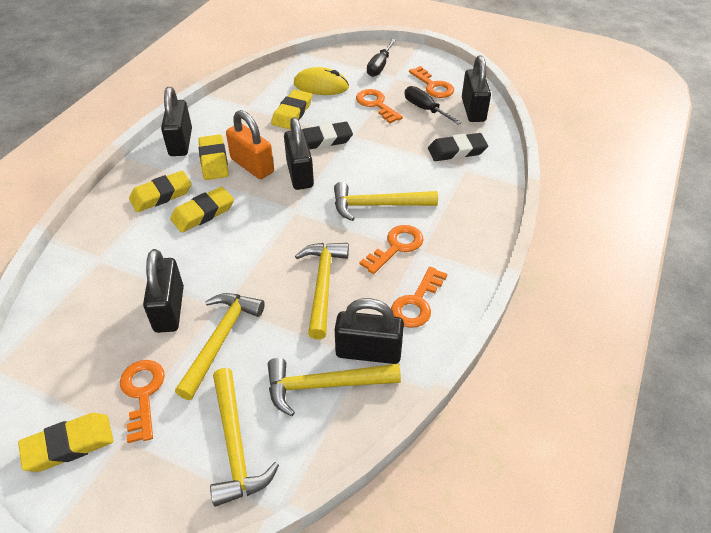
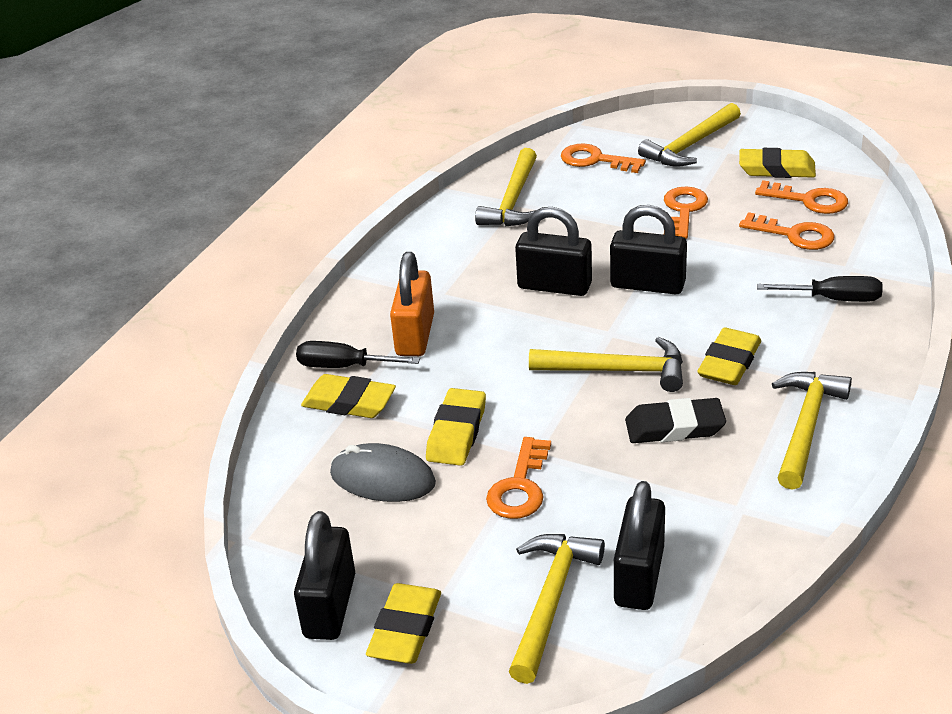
black eraser: [302,122,353,150] [428,133,488,161] = 2 -> [625,398,726,443] = 1
black padlock: [143,249,184,333] [161,87,192,156] [284,117,314,190] [335,298,404,364] [462,55,491,122] = 5 -> [294,511,355,640] [515,207,592,296] [610,205,687,294] [614,481,665,610] = 4
grey mouse: none = 0 -> [330,443,436,502] = 1
yellow mouse: [294,67,349,95] = 1 -> none = 0

